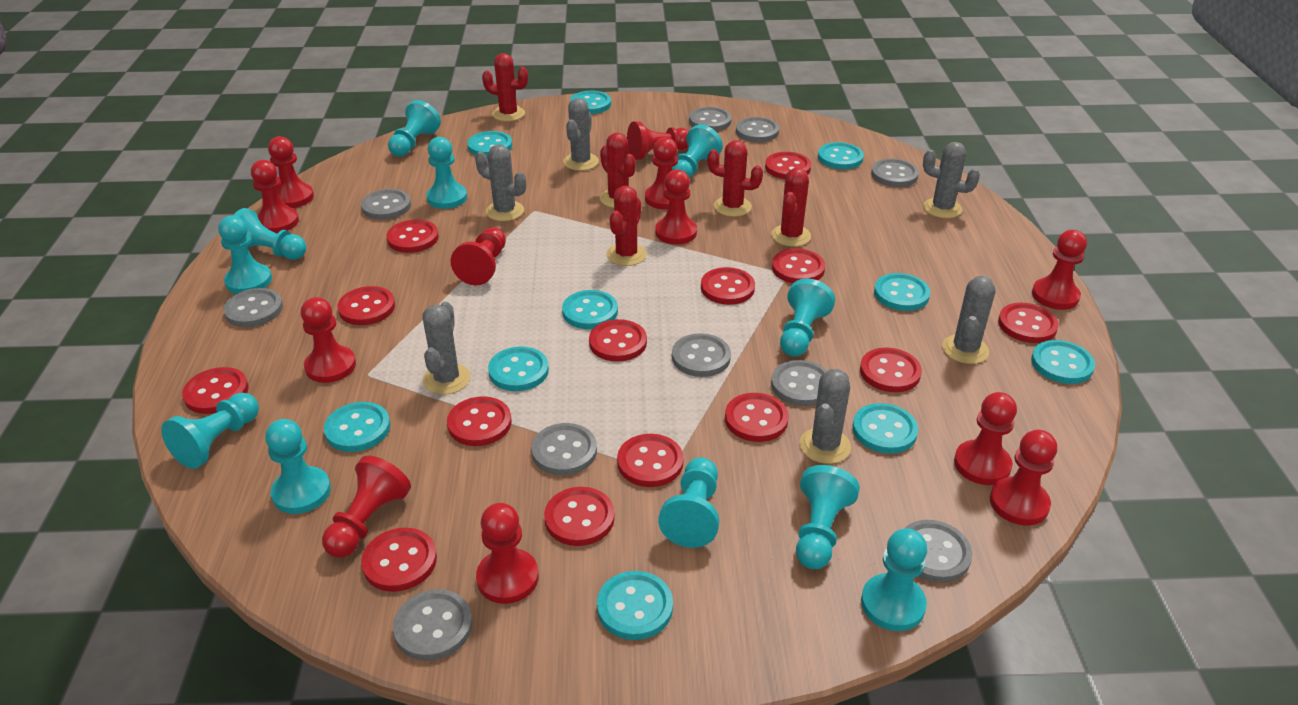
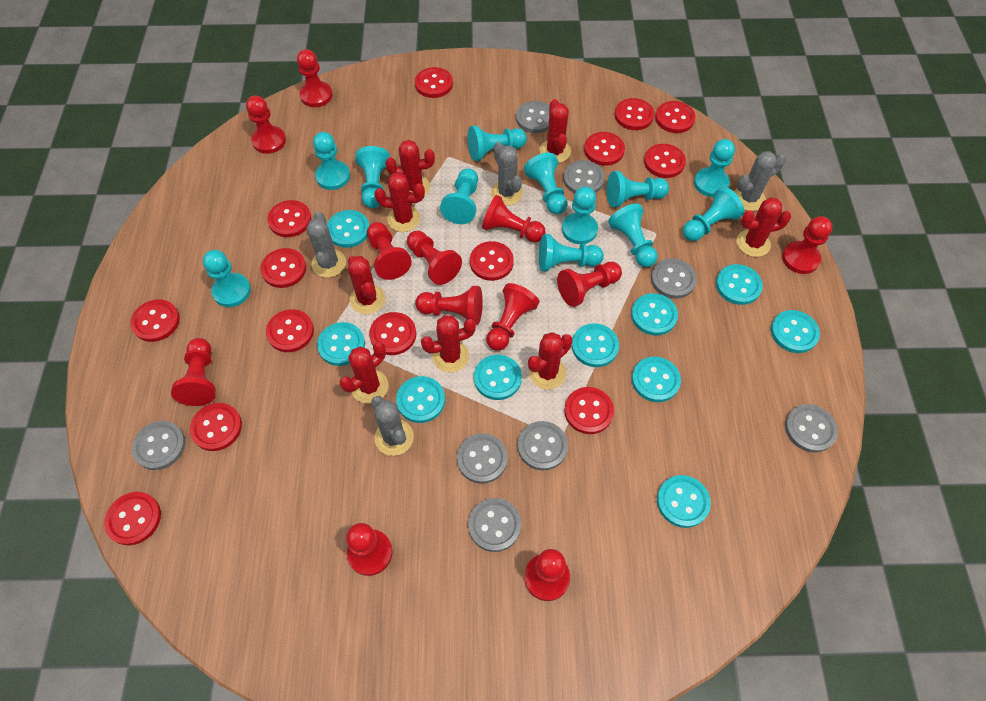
grey button: [223,288,283,327] [361,189,411,220] [393,589,472,661] [531,423,597,475] [672,333,731,377] [689,107,732,131] [736,117,779,142] [771,360,827,406] [871,159,919,187] [904,520,973,583] = 10 -> [132,421,186,470] [457,433,508,484] [468,498,521,552] [516,101,550,133] [518,421,568,471] [563,160,605,193] [651,258,697,299] [785,404,838,453] = 8
grey cactus: [422,302,471,395] [475,144,526,221] [563,98,599,171] [800,369,851,464] [923,142,980,218] [942,275,996,364] = 6 -> [306,212,346,278] [371,396,414,456] [491,142,523,205] [734,151,786,211] = 4
red cactus: [482,53,528,122] [600,133,636,208] [606,186,647,266] [707,140,763,217] [771,168,811,247] = 5 -> [340,342,389,404] [348,256,385,314] [374,172,425,232] [386,140,435,196] [421,315,476,373] [528,332,573,390] [539,99,571,163] [737,197,791,257] = 8
turquoise pawn: [161,393,259,469] [218,216,272,294] [233,208,306,260] [265,419,331,514] [388,100,441,156] [426,137,467,209] [658,458,719,548] [672,125,723,179] [780,279,835,357] [796,465,860,569] [861,528,927,631] = 11 -> [203,250,251,307] [313,132,350,190] [355,146,390,208] [440,168,478,224] [468,125,527,161] [524,153,567,214] [539,234,604,272] [562,186,598,244] [607,171,669,207] [608,203,658,267] [683,187,744,241] [694,139,735,197] = 12

